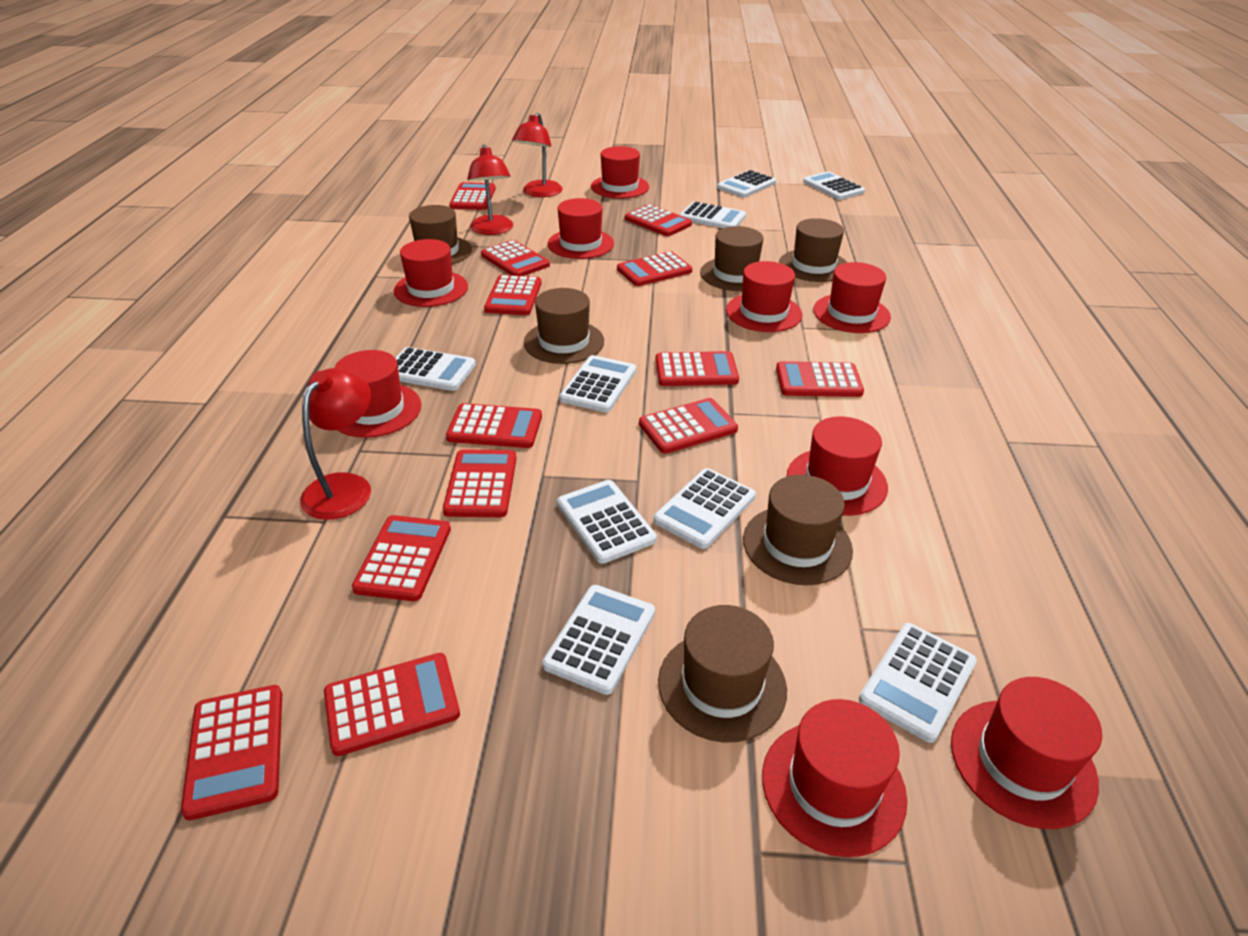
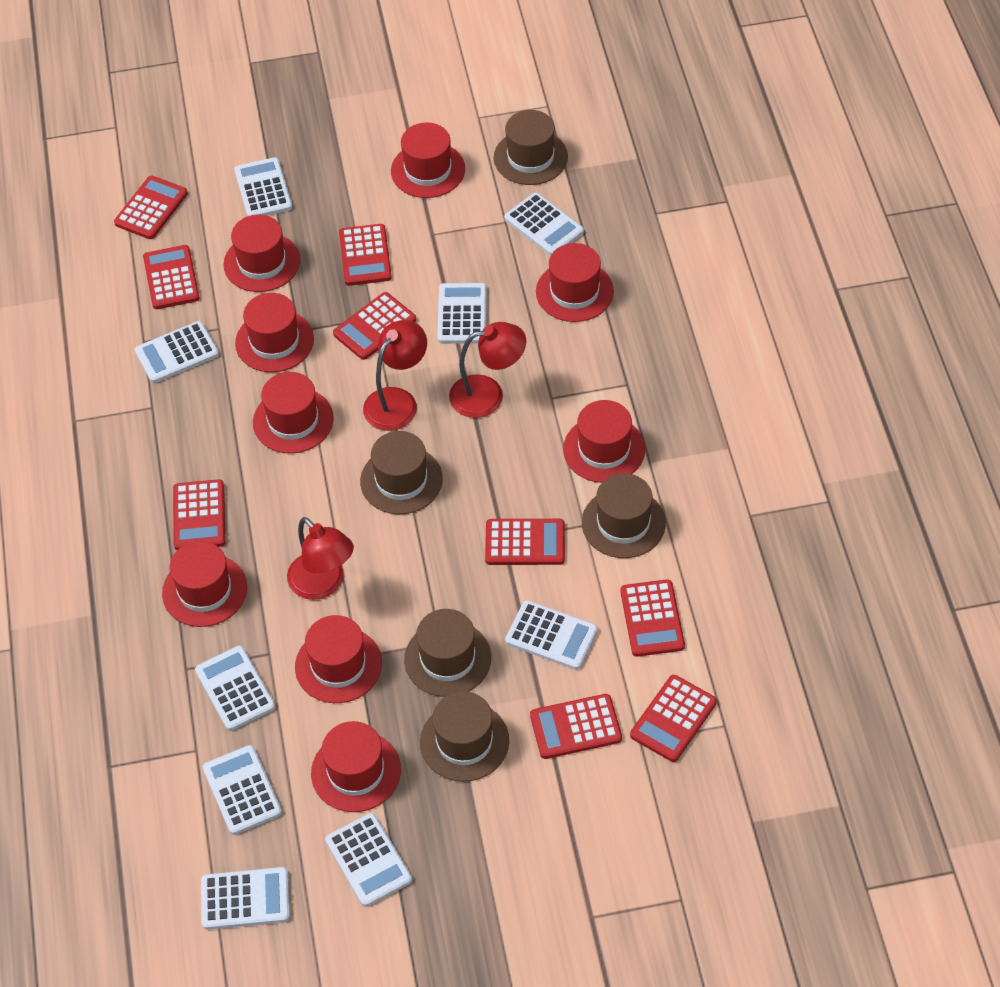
brown hat: [409,205,472,264] [524,288,604,364] [658,605,787,742] [700,226,764,291] [743,475,853,585] [779,218,847,282] = 6 -> [360,431,443,514] [404,609,491,697] [420,691,509,782] [494,110,568,185] [582,473,666,558] = 5
red calculator: [181,685,282,820] [324,653,460,756] [352,515,451,601] [443,449,517,517] [446,403,542,448] [449,182,496,210] [481,240,550,276] [484,275,542,315] [617,251,692,286] [625,204,692,236] [639,398,738,454] [656,351,739,386] [776,361,864,397] = 13 -> [114,176,188,239] [143,245,200,309] [173,479,226,550] [333,292,416,360] [339,224,392,286] [485,519,565,565] [530,694,622,759] [621,579,685,657] [630,675,717,762] = 9

